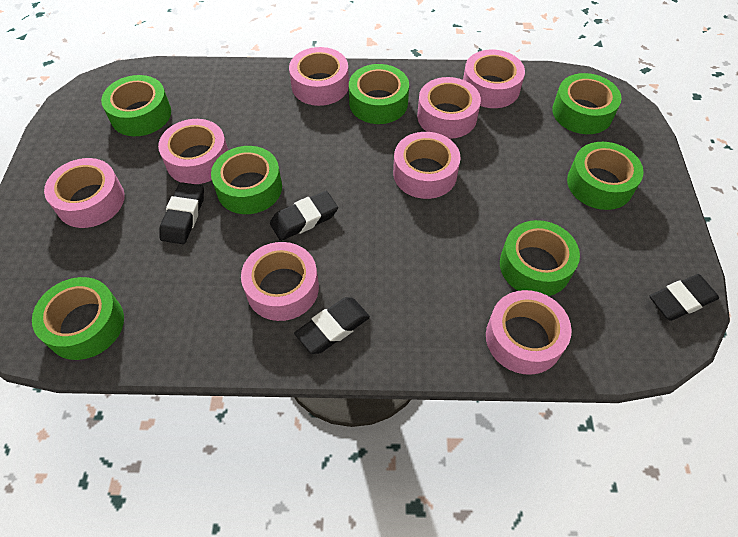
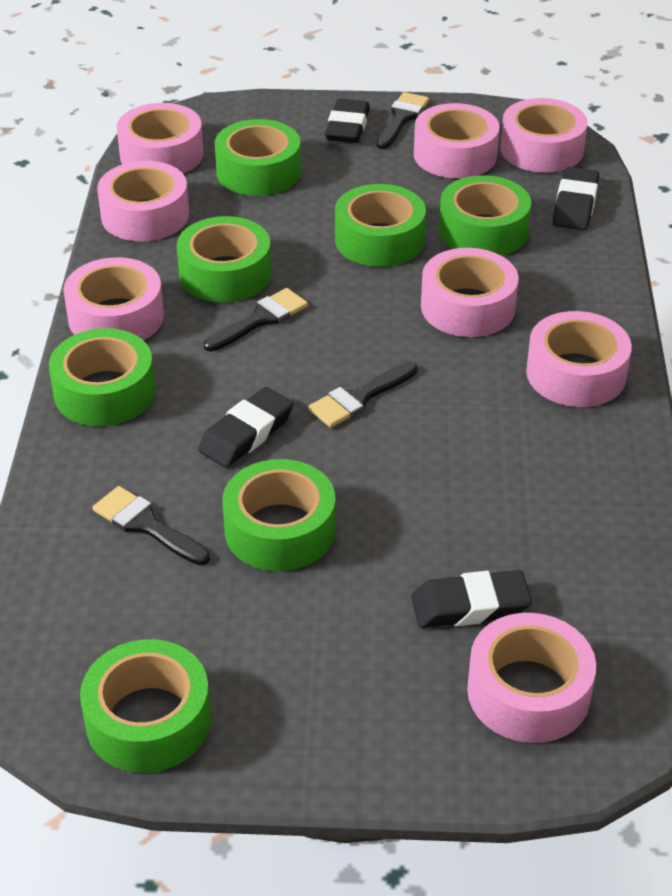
black brush: none = 0 -> [92,486,210,565] [204,288,308,351] [308,362,418,428] [376,92,429,149] = 4

